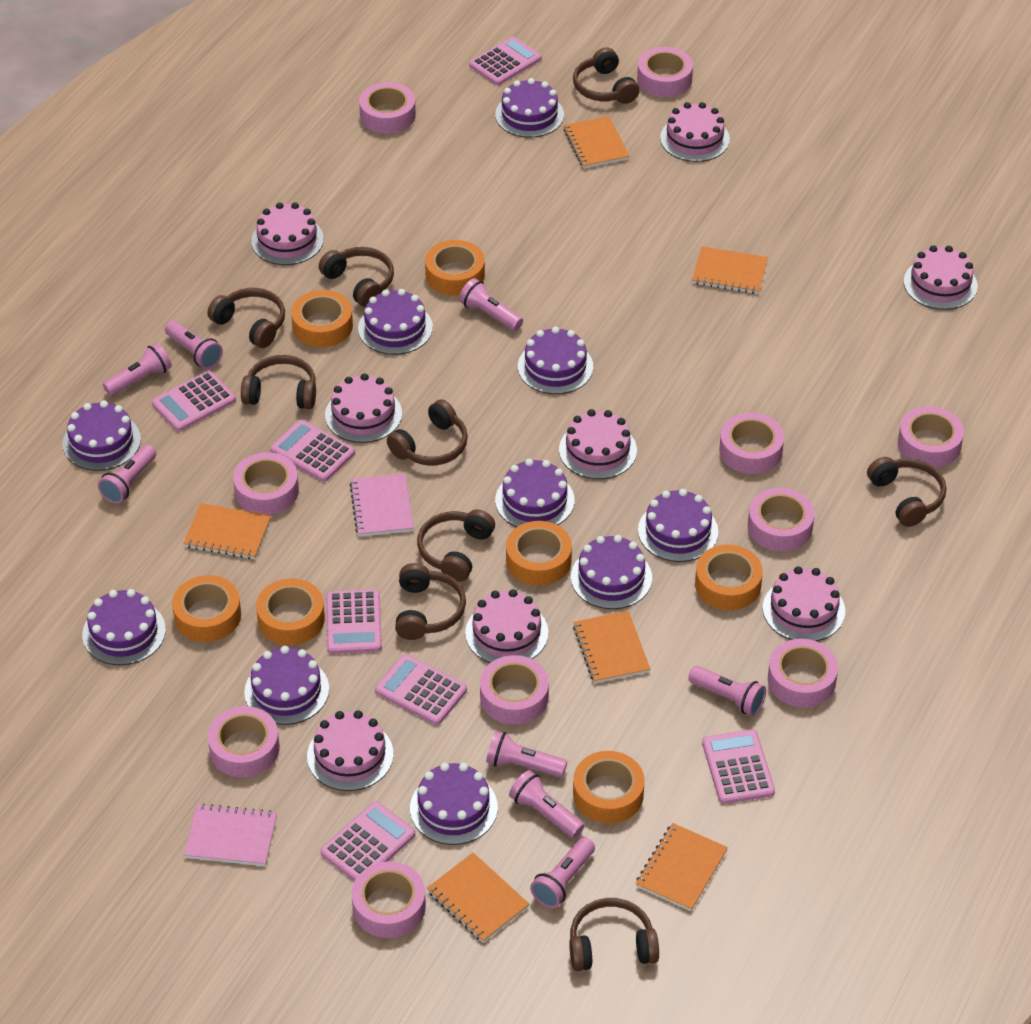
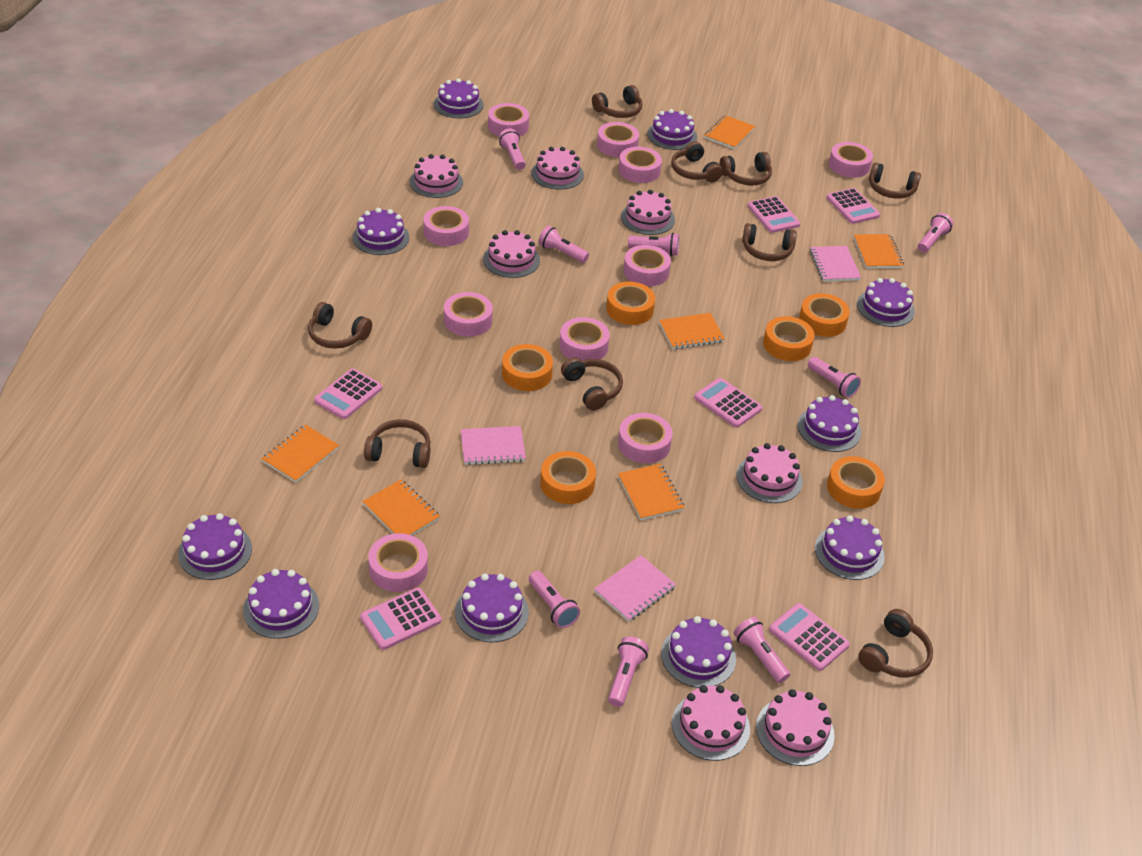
orange tape: [172,575,241,642] [256,579,325,645] [291,290,353,348] [425,240,485,296] [506,521,572,586] [573,751,645,823] [695,545,763,610] = 7 -> [502,344,553,391] [540,451,596,504] [606,282,655,325] [763,316,815,361] [799,293,850,337] [827,456,885,509] = 6
pink cake: [251,202,324,265] [307,710,394,791] [325,373,402,443] [465,589,548,663] [559,409,637,479] [660,102,730,162] [763,566,845,641] [904,245,978,310] = 8 -> [410,154,463,198] [483,230,540,278] [532,147,584,190] [621,190,675,235] [672,685,750,761] [737,443,803,503] [756,689,835,766] = 7
pink calculator: [152,371,236,431] [270,420,355,482] [320,801,415,881] [326,589,382,654] [375,654,467,725] [469,37,542,85] [702,729,775,804] = 7 -> [314,369,382,419] [360,587,442,650] [694,378,762,428] [748,196,800,233] [769,603,850,671] [826,188,880,224] = 6
pink notebook: [184,803,277,866] [350,473,414,537] = 2 -> [461,426,526,465] [594,555,676,621] [810,246,861,282] = 3

